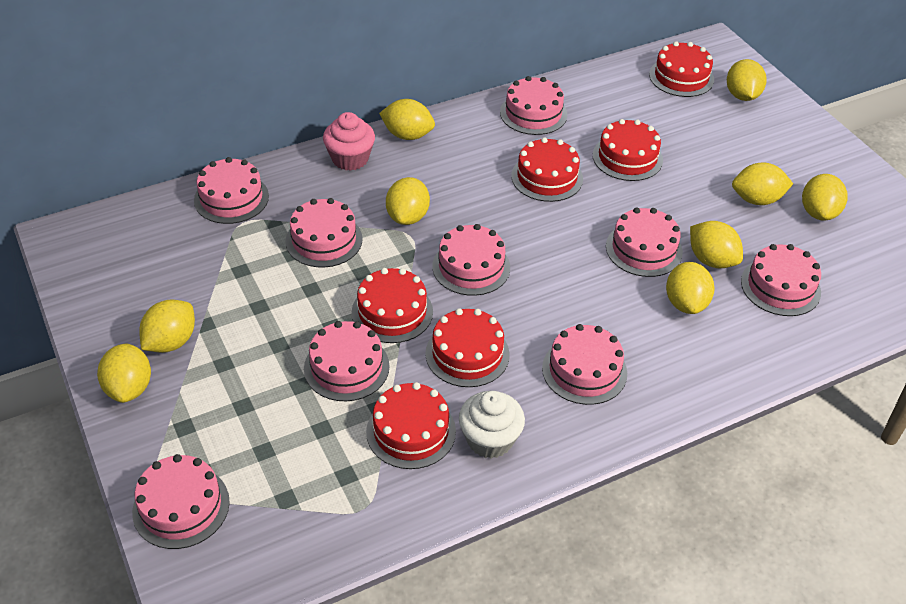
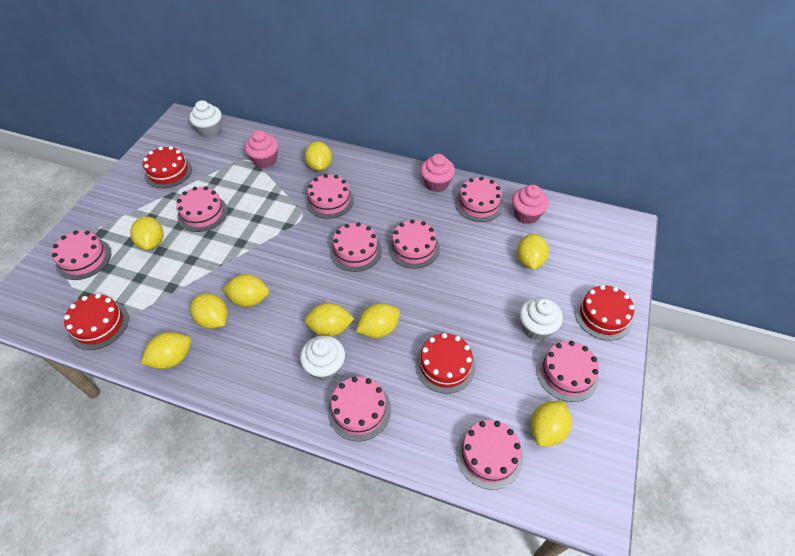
pink cupcake: [323,112,375,171] = 1 -> [245,130,278,168] [420,154,455,192] [512,185,549,224] = 3
red cake: [352,268,433,343] [366,382,456,469] [425,308,510,387] [511,137,583,202] [593,119,663,181] [649,41,714,97] = 6 -> [64,294,129,350] [143,146,192,188] [415,333,476,394] [575,285,634,340] = 4
white cupcake: [459,391,525,459] = 1 -> [189,100,222,137] [300,336,345,381] [519,297,563,340] = 3

